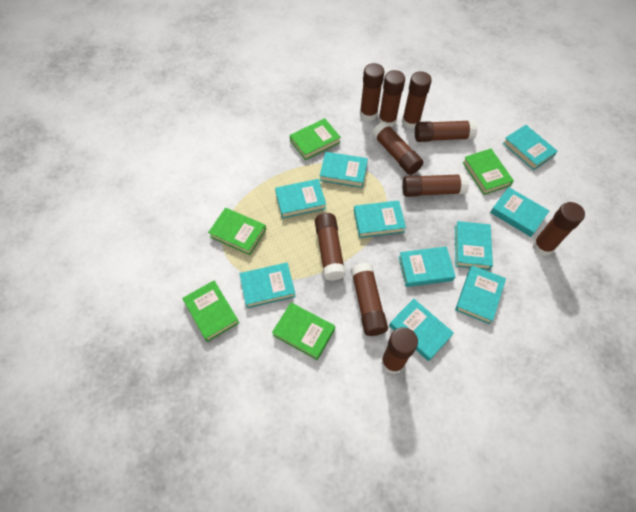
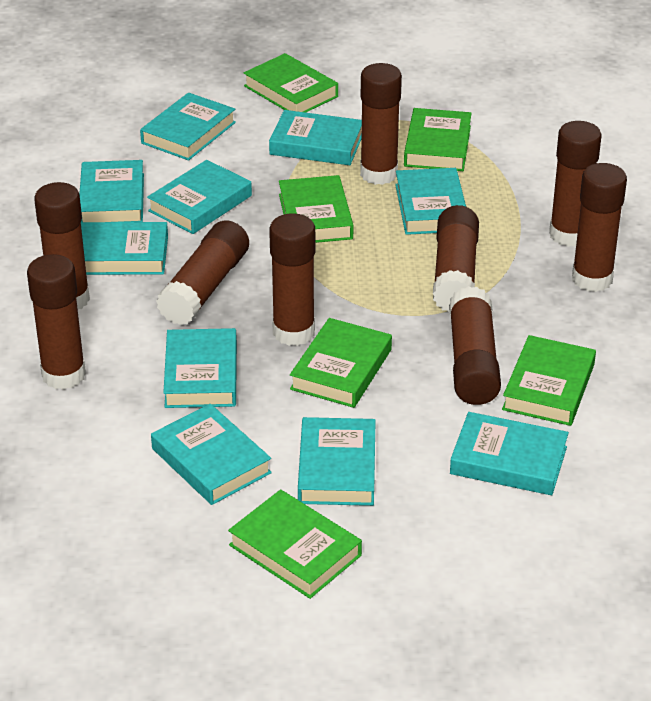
brown glue stick: [315,213,346,281] [351,263,388,336] [360,63,384,121] [372,122,423,175] [378,70,405,127] [381,327,418,374] [402,71,432,129] [402,174,469,197] [415,120,478,142] [532,202,585,256] = 10 -> [27,254,86,390] [34,182,90,310] [156,220,249,325] [269,213,315,346] [360,63,402,185] [433,205,479,313] [449,286,501,405] [549,121,602,247] [572,163,627,292] = 9
green book: [182,281,239,342] [208,208,266,255] [272,303,335,360] [290,118,341,160] [462,149,514,195] = 5 -> [228,489,362,599] [244,53,338,113] [279,175,353,243] [290,318,392,408] [404,108,472,171] [502,335,596,426] = 6

